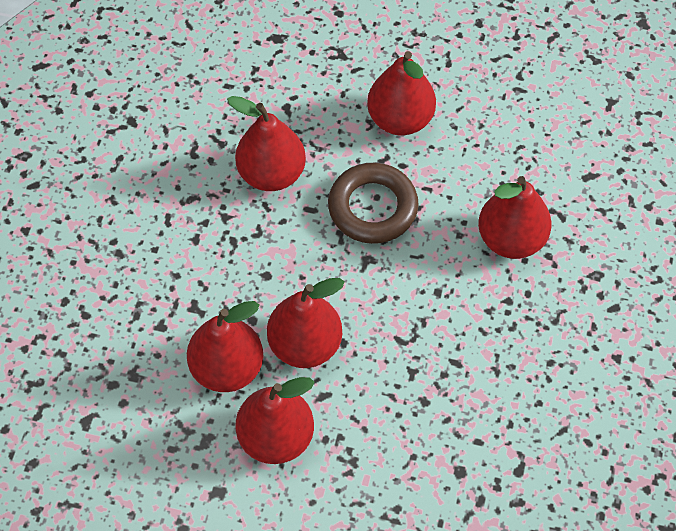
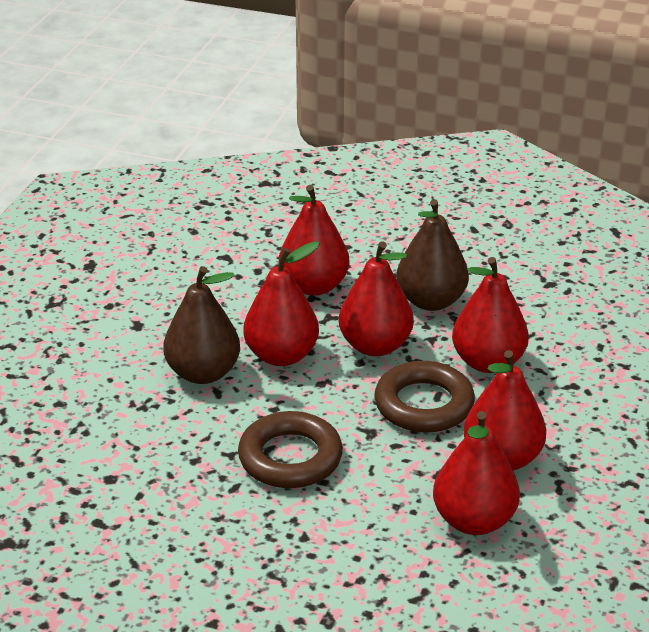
brown pear: none = 0 -> [163,266,240,384] [397,199,469,311] = 2
brown ring: [328,163,419,244] = 1 -> [238,411,343,488] [374,361,475,433] = 2

